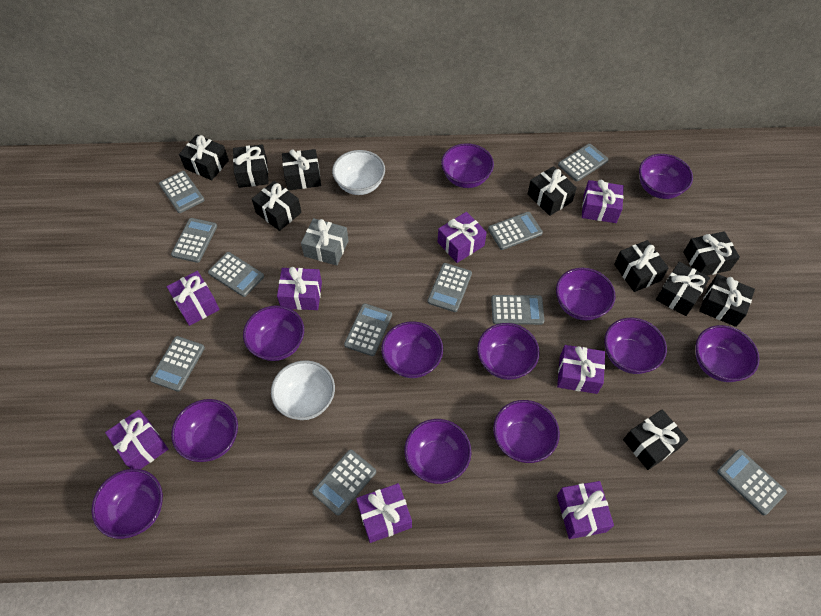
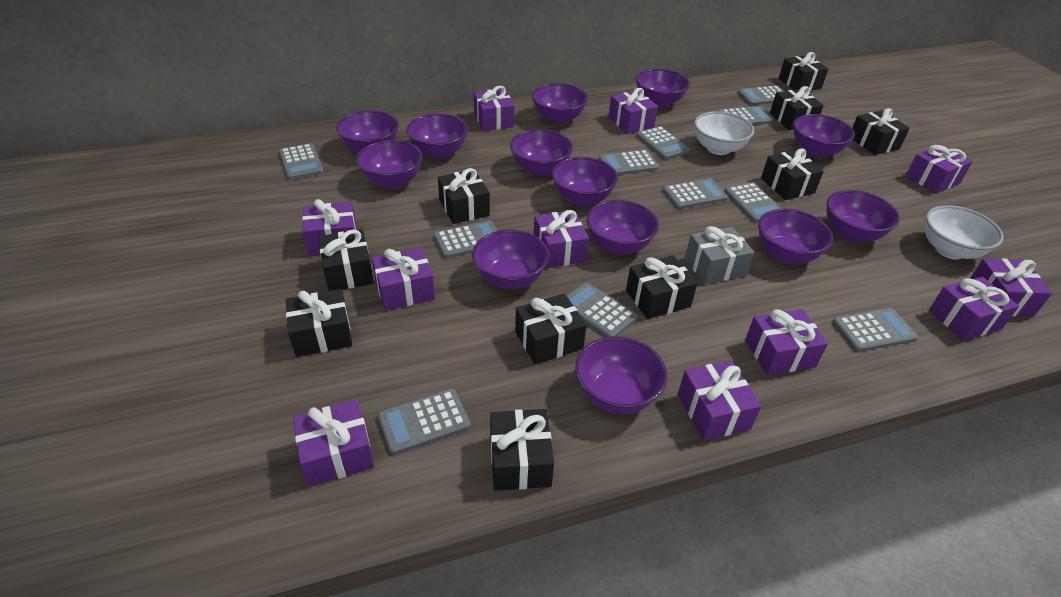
purple bowl: [91,469,163,539] [171,399,238,462] [243,305,304,361] [381,321,443,378] [404,419,471,484] [441,143,494,188] [477,323,540,380] [493,400,560,463] [556,268,616,320] [604,318,667,374] [639,154,693,199] [696,325,760,382] = 12 -> [336,110,399,152] [356,140,423,189] [406,113,468,159] [472,230,549,289] [510,129,573,176] [532,83,588,124] [552,157,618,207] [575,336,667,414] [586,200,659,255] [636,69,690,108] [758,209,833,264] [793,114,855,158] [826,190,900,243] = 13
purple gift: [105,410,168,469] [167,271,220,326] [277,267,322,310] [356,483,412,543] [438,212,487,263] [557,345,605,394] [557,481,614,539] [582,180,624,223] = 8 -> [293,400,375,487] [302,199,357,256] [372,247,435,311] [474,86,515,131] [534,210,589,268] [609,88,658,134] [678,361,761,441] [745,309,828,375] [906,145,973,194] [929,277,1019,341] [970,258,1052,317] = 11

